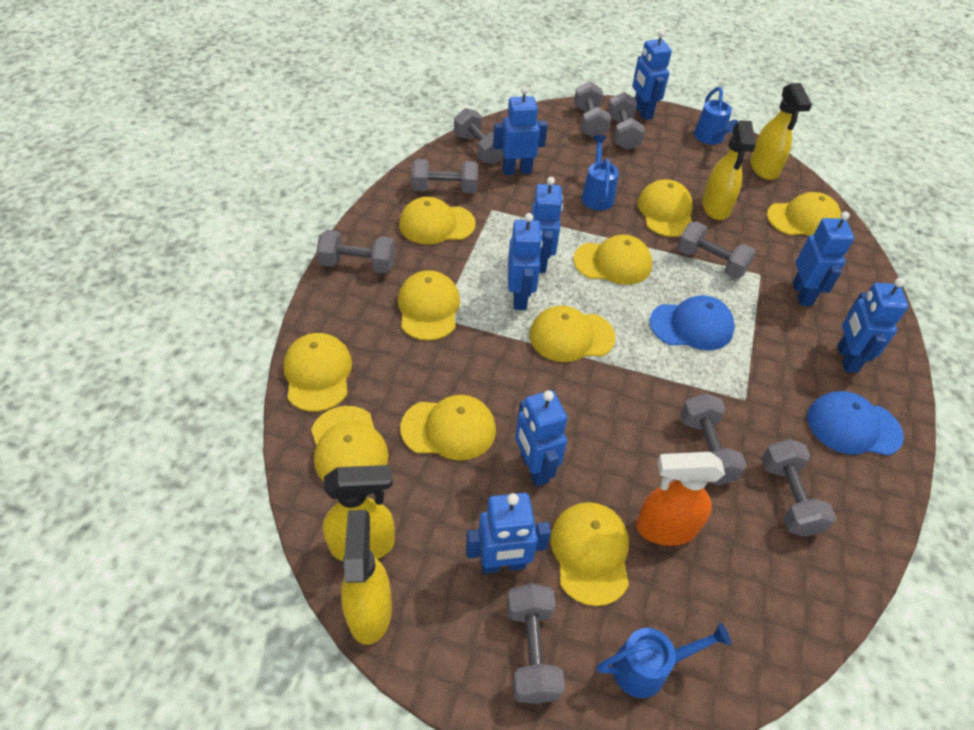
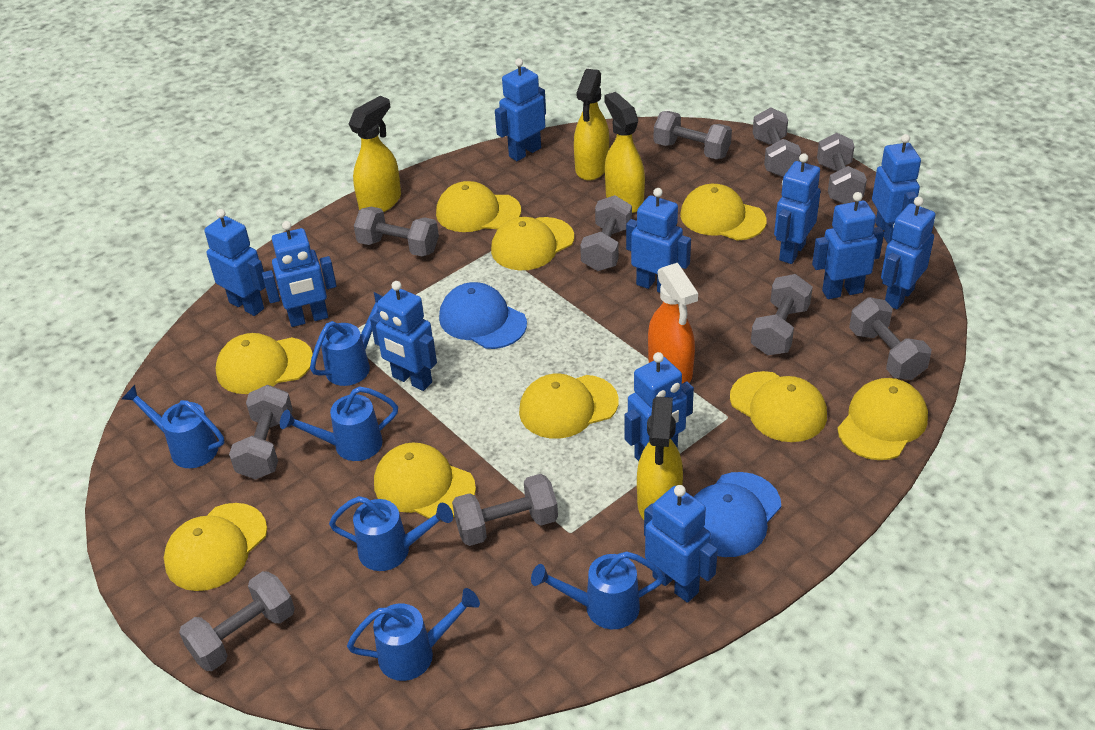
blue robot: [466,493,551,574] [493,86,548,175] [508,213,543,310] [515,390,567,486] [531,177,563,273] [632,30,672,120] [793,211,854,306] [837,278,908,373] = 8 -> [204,209,266,316] [262,221,337,327] [370,281,437,391] [495,58,546,161] [625,352,694,461] [626,188,691,293] [644,485,718,603] [774,153,821,264] [812,192,884,299] [872,134,921,244] [881,197,936,310] = 11
blue watering can: [581,135,619,211] [597,622,731,698] [694,87,739,145] = 3 -> [122,385,224,468] [280,386,398,461] [310,292,383,386] [329,496,453,571] [347,588,480,681] [531,551,665,629] = 6
grey dumbbell: [316,230,395,273] [412,159,478,193] [454,108,503,164] [507,583,565,704] [574,82,611,138] [607,92,645,150] [677,221,756,279] [680,393,747,486] [761,439,836,537] = 9 -> [179,571,295,671] [229,385,293,480] [354,207,439,257] [452,474,558,546] [580,195,632,271] [654,111,732,159] [751,274,813,356] [753,107,801,177] [817,133,867,204] [849,297,932,380] = 10
yellow cap: [283,333,352,412] [311,406,389,482] [398,270,460,341] [399,197,476,244] [400,395,496,461] [530,306,615,362] [550,502,629,606] [573,235,652,285] [638,179,693,237] [767,192,841,236] = 10 -> [164,503,267,591] [216,333,313,394] [374,442,476,521] [436,181,521,232] [491,217,574,270] [519,374,619,439] [680,184,766,241] [730,371,827,442] [837,378,928,460] = 9

